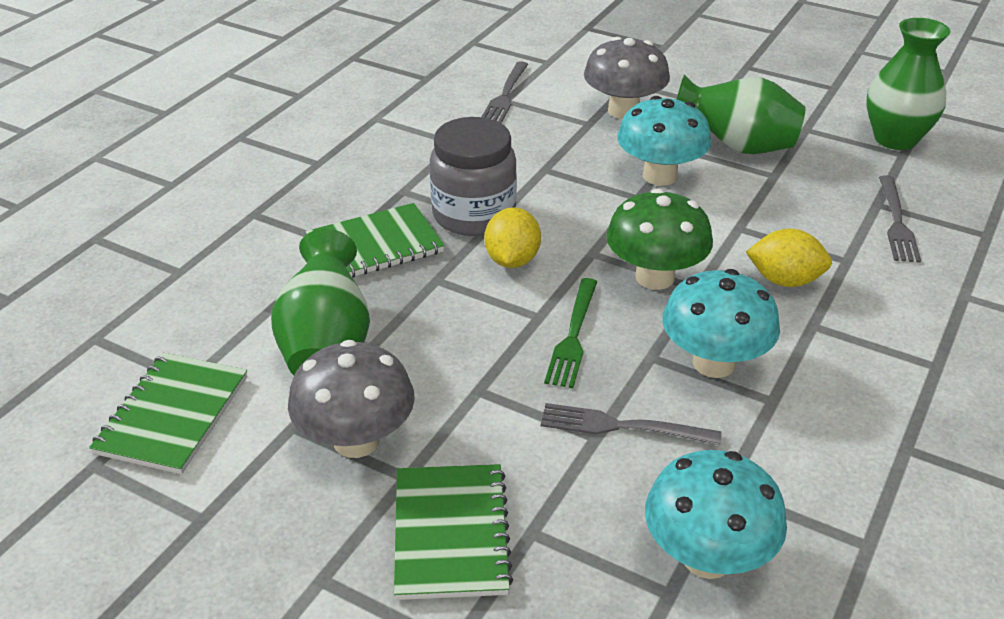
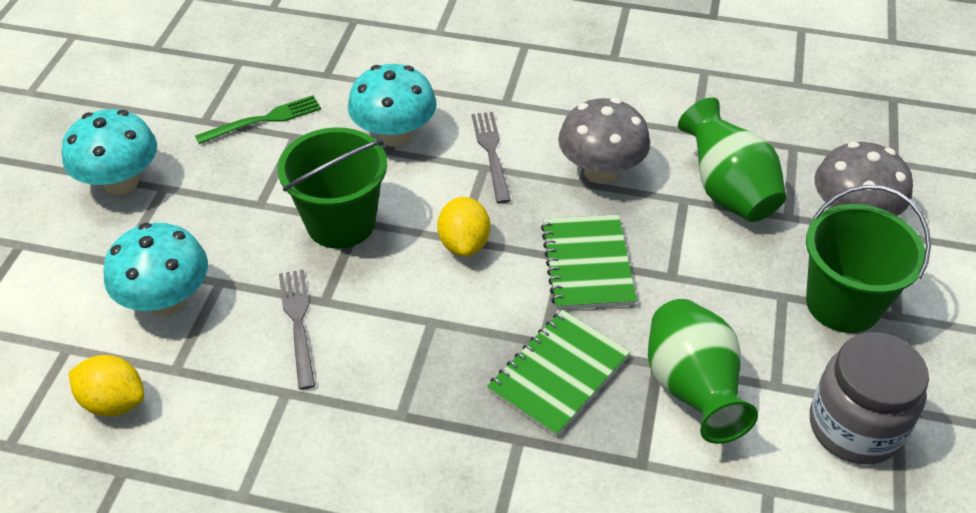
green bucket: none = 0 -> [278,127,387,249] [806,185,931,333] = 2
green mushroom: [606,188,713,290] = 1 -> none = 0
green notebook: [89,353,247,474] [305,203,445,278] [394,464,513,600] = 3 -> [487,310,630,437] [541,215,637,310] = 2
green vase: [271,229,370,375] [676,75,805,154] [866,18,951,150] = 3 -> [648,299,758,444] [678,97,786,222] = 2
grey fork: [482,61,528,123] [541,403,722,445] [879,175,921,263] = 3 -> [279,269,315,390] [472,112,511,204] = 2

